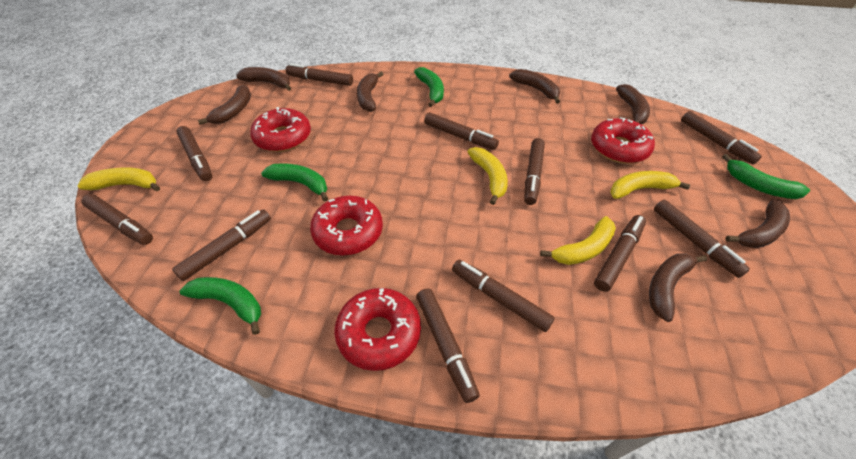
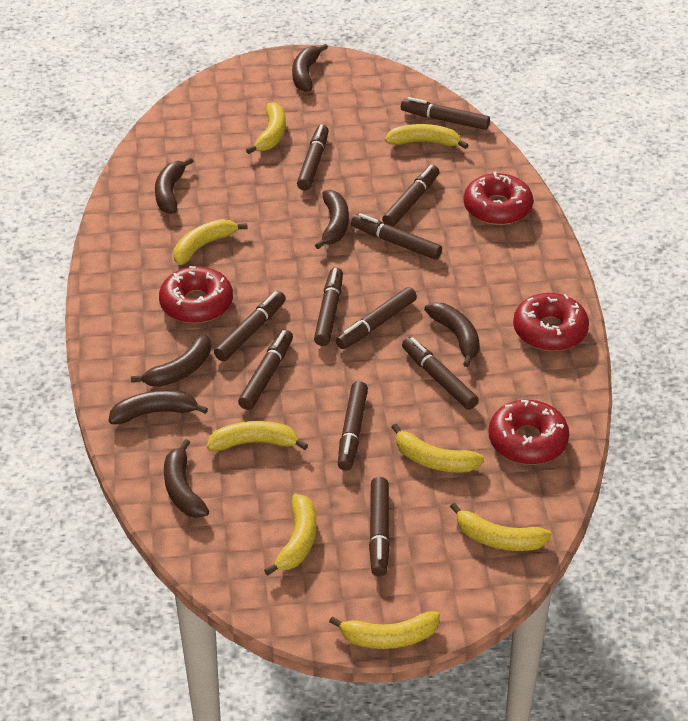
green banana: [179,277,261,335] [261,163,328,201] [414,67,444,107] [722,154,810,199] = 4 -> none = 0
yellow banana: [77,167,160,191] [468,147,508,205] [540,216,616,265] [610,171,690,199] = 4 -> [174,219,248,265] [207,421,308,451] [246,102,286,154] [264,494,316,576] [329,611,440,649] [385,124,468,149] [392,424,484,473] [450,503,552,551] = 8

